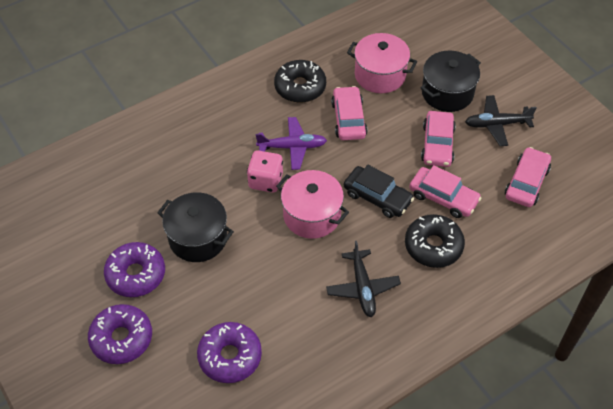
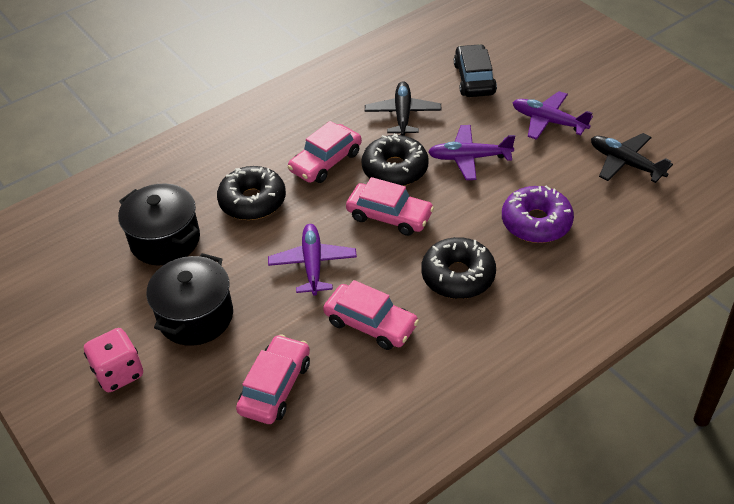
black donut: [274,60,326,103] [405,214,465,268] = 2 -> [217,166,286,220] [361,133,429,186] [421,237,496,299] = 3
pink pot: [276,170,349,239] [347,33,417,93] = 2 -> none = 0
purple donut: [88,304,152,364] [104,242,165,297] [197,322,262,383] = 3 -> [502,185,574,243] = 1
purple plane: [256,117,327,170] = 1 -> [268,224,357,296] [428,125,515,180] [512,91,593,140] = 3

